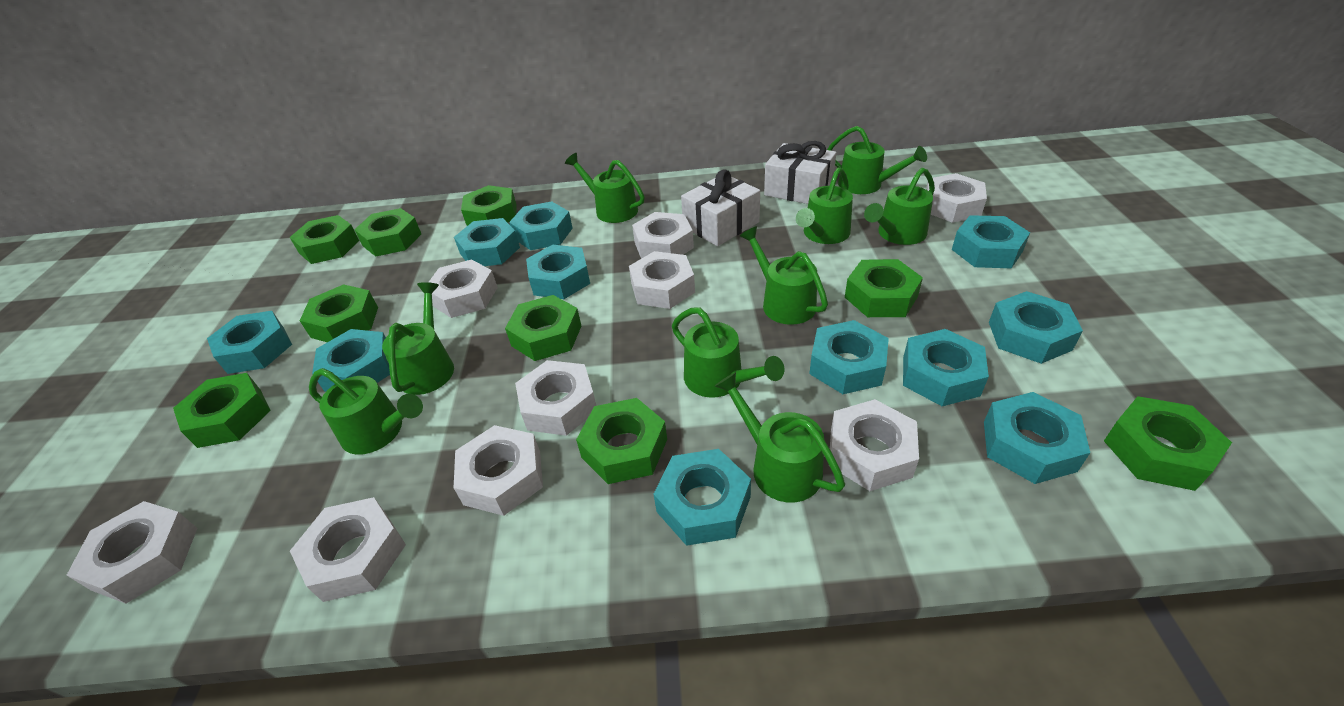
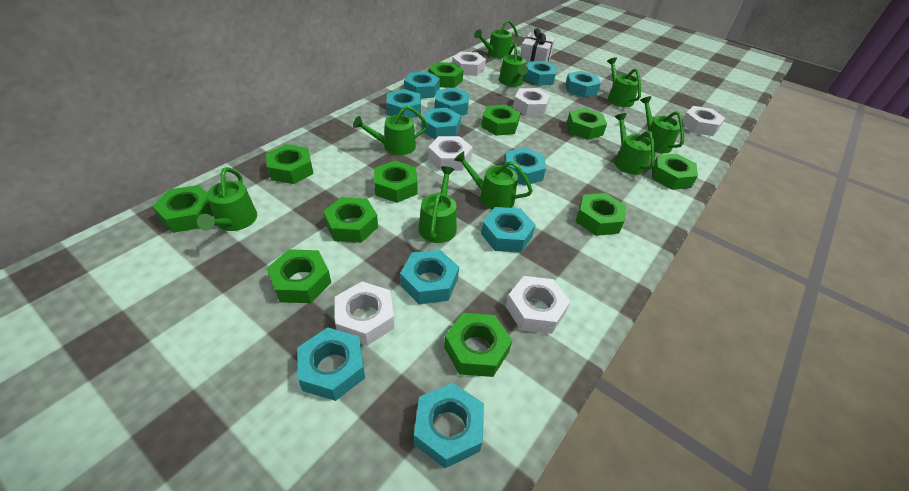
green nut: [173,373,271,448] [290,215,359,264] [300,284,378,342] [354,208,421,257] [461,185,517,226] [505,295,581,361] [576,398,667,484] [845,259,923,317] [1104,396,1232,491] = 9 -> [152,185,213,233] [266,144,314,184] [267,249,331,303] [323,197,378,243] [374,161,417,203] [428,62,463,88] [444,313,512,377] [481,105,521,136] [567,108,607,140] [576,193,626,236] [652,153,698,190] = 11
white gift: [681,169,760,246] [764,141,837,204] = 2 -> [520,28,555,64] = 1
white nut: [67,501,197,604] [290,497,406,602] [429,259,498,318] [454,425,543,516] [515,360,596,436] [629,251,695,309] [632,212,694,259] [830,399,919,491] [926,173,987,223] = 9 -> [335,281,394,346] [428,136,473,171] [452,51,486,76] [506,276,570,334] [513,88,550,116] [683,106,725,136] = 6

